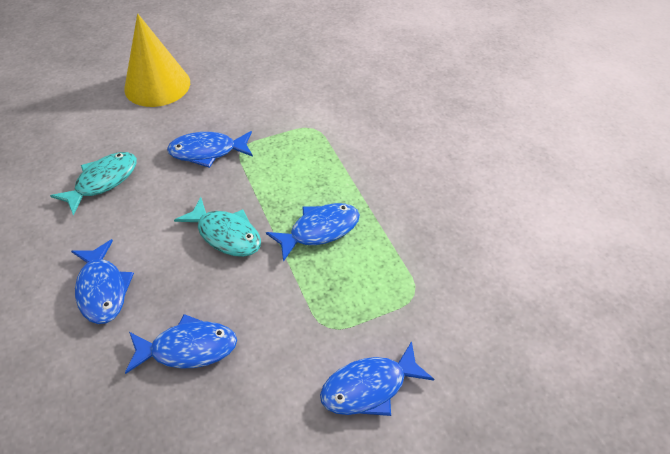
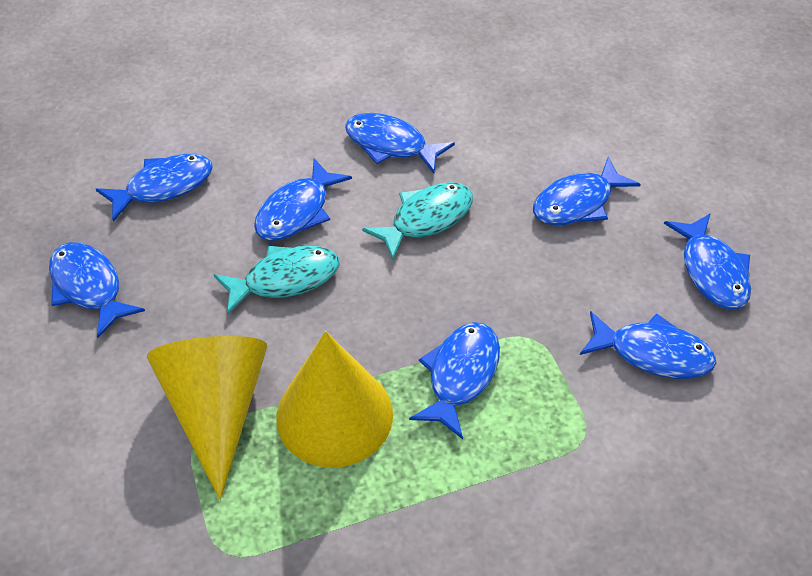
blue fish: [71,239,134,324] [125,314,237,374] [167,131,253,168] [266,203,360,262] [320,341,435,416] = 5 -> [49,242,145,338] [96,154,213,222] [254,159,352,241] [345,113,455,174] [409,322,500,439] [533,157,641,225] [580,311,716,379] [664,213,751,309] = 8
yellow cone: [124,13,190,107] = 1 -> [147,336,267,500] [276,331,393,468] = 2

